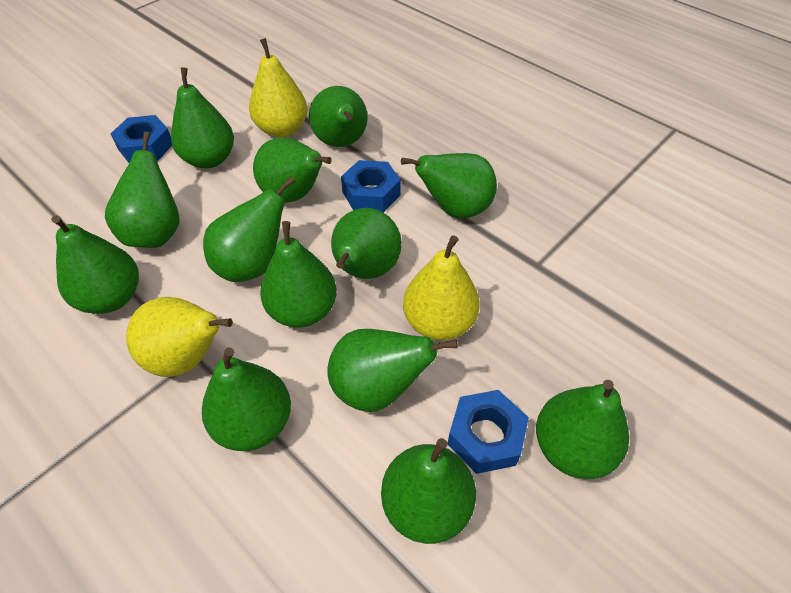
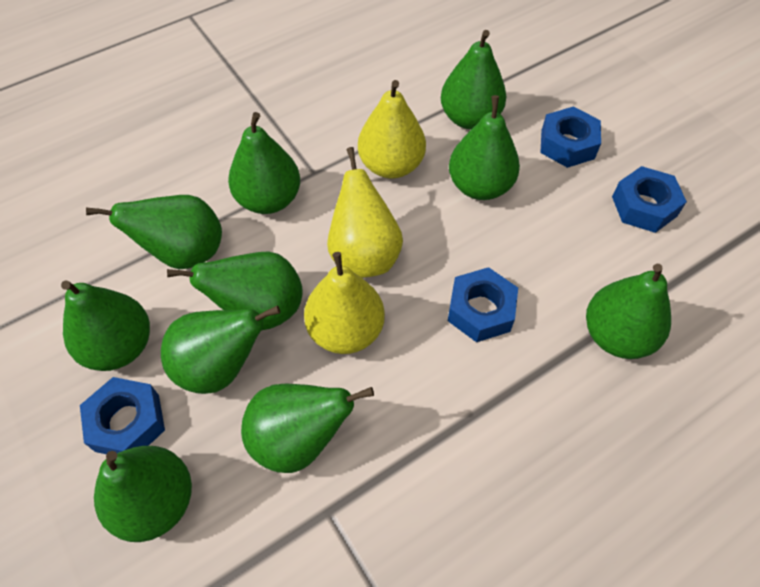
blue nut: [111,115,172,163] [341,160,401,213] [448,390,529,474] = 3 -> [80,377,165,454] [448,267,518,342] [540,106,601,168] [612,166,687,233] = 4
green pear: [51,215,139,314] [105,132,179,248] [171,67,234,168] [202,348,291,451] [203,177,295,282] [253,137,332,203] [260,221,337,328] [309,86,368,147] [327,329,458,412] [331,208,402,279] [381,438,476,544] [401,153,497,218] [536,380,629,479] = 13 -> [61,281,150,371] [86,195,222,269] [94,446,192,542] [161,305,280,394] [167,252,303,330] [228,112,300,214] [241,383,374,473] [441,30,506,129] [449,95,520,200] [586,264,671,359] = 10

